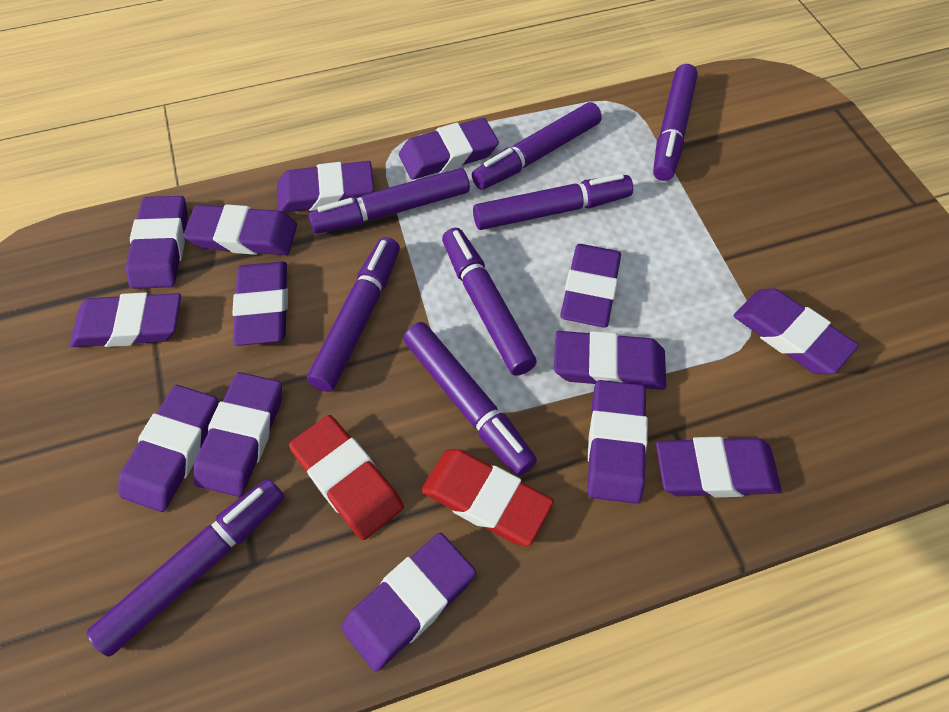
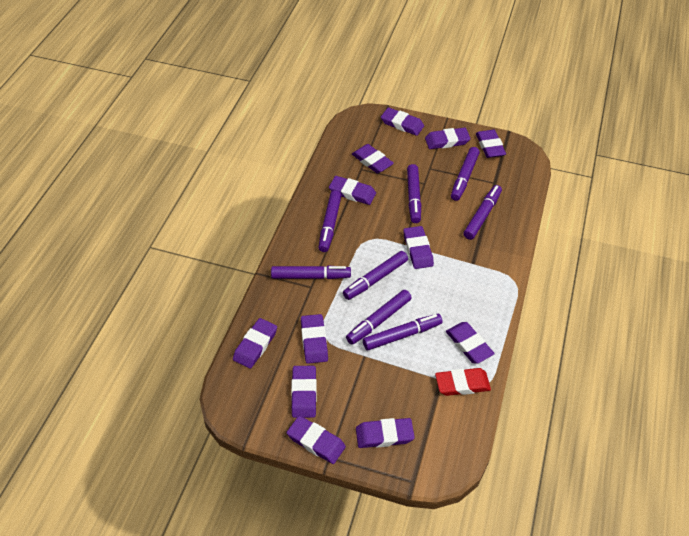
purple eraser: [70,292,181,347] [119,385,218,512] [126,196,188,289] [184,204,297,255] [194,372,282,497] [232,261,288,346] [277,161,374,213] [341,533,476,671] [399,118,499,180] [554,331,666,390] [560,244,621,327] [587,380,648,504] [656,437,782,497] [733,288,859,374] = 14 -> [233,318,277,369] [287,416,346,464] [291,366,317,418] [301,314,328,364] [329,176,376,205] [352,144,394,173] [356,418,415,448] [381,107,424,136] [403,226,434,269] [425,128,471,149] [446,322,495,364] [476,130,506,158] = 12
red eraser: [289,415,404,540] [421,449,554,546] = 2 -> [435,368,491,396] = 1

